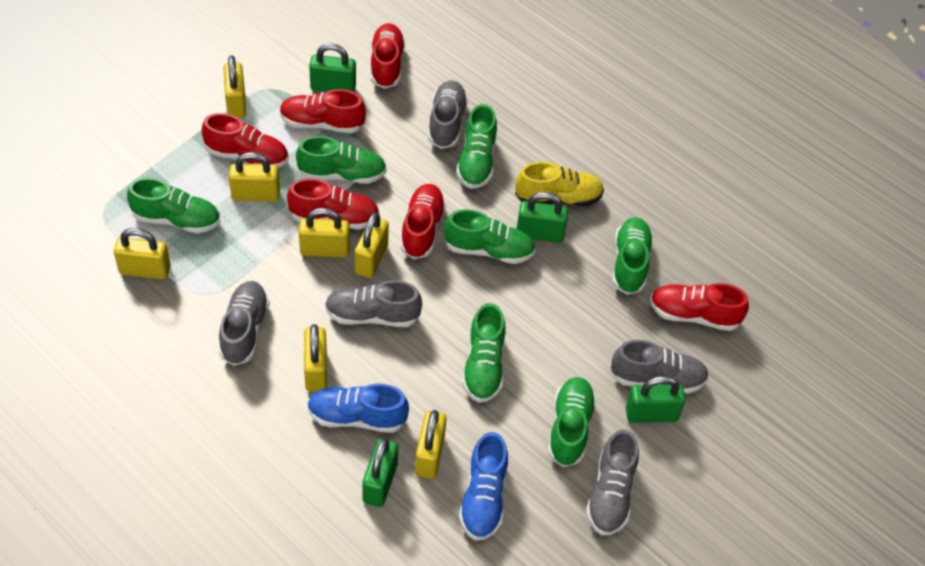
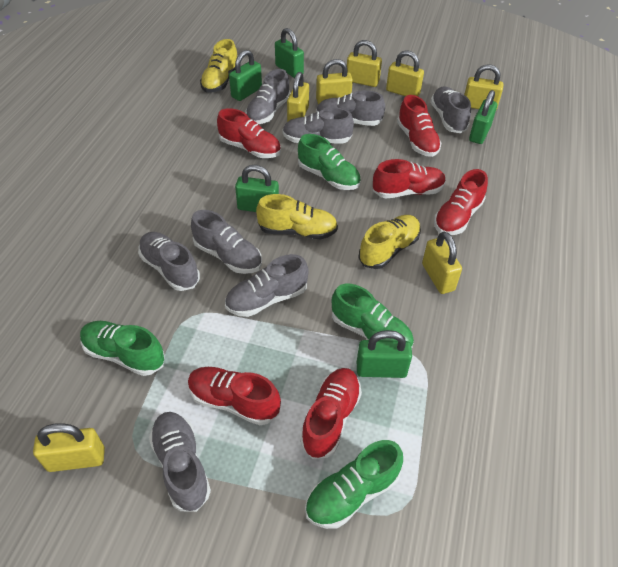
blue shoe: [307,384,409,433] [459,432,508,541] = 2 -> none = 0
green padlock: [309,43,356,92] [362,438,398,507] [517,192,568,243] [626,376,685,423] = 4 -> [229,50,262,101] [235,165,279,212] [275,28,304,78] [357,330,412,378] [469,90,497,144] = 5
green shoe: [127,178,220,234] [296,136,387,184] [444,209,535,264] [456,104,497,189] [462,303,506,403] [548,377,597,467] [612,217,653,295] = 7 -> [80,321,165,376] [298,134,361,190] [305,440,403,529] [332,284,414,348] = 4
grey shoe: [219,281,270,366] [325,280,422,327] [428,80,468,149] [586,430,639,535] [610,340,709,394] = 5 -> [138,232,200,291] [149,412,211,512] [191,210,262,274] [225,254,309,317] [245,69,290,124] [282,108,354,143] [316,90,385,126] [430,87,471,133] = 8
yellow shoe: [515,162,604,206] = 1 -> [200,39,237,93] [256,194,338,239] [358,215,421,269] = 3

